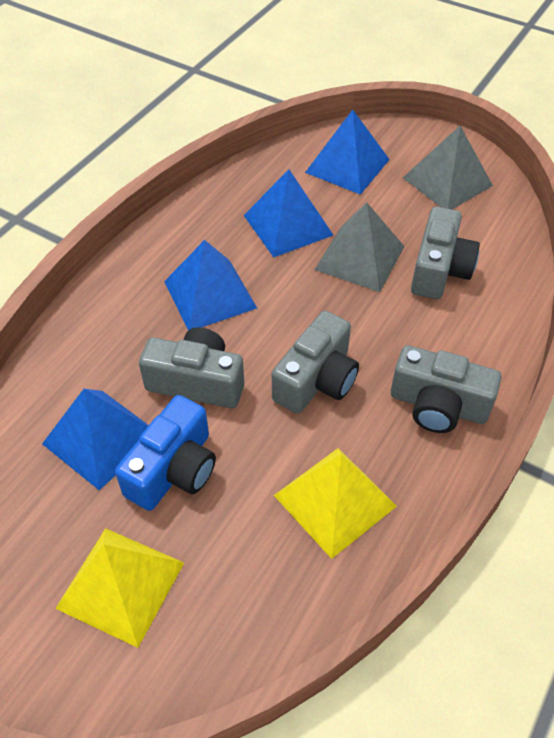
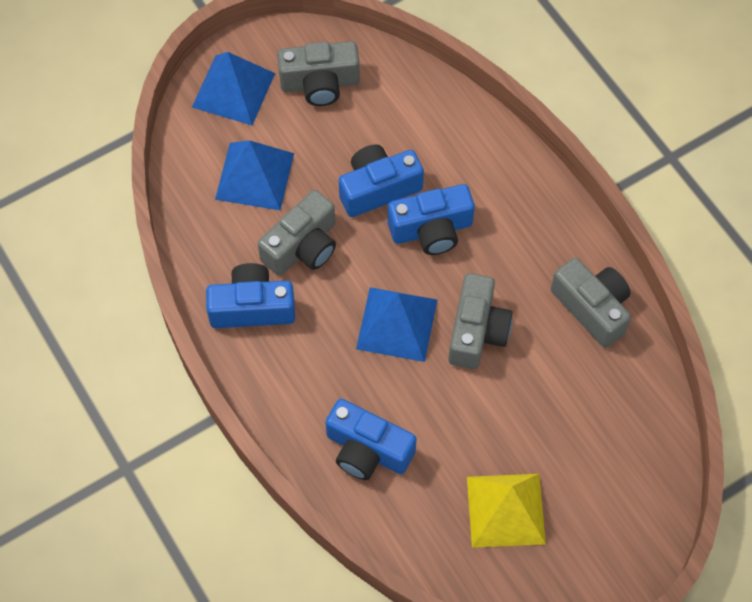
blue camera: [115,395,216,511] = 1 -> [206,263,295,328] [325,399,417,480] [339,144,424,217] [388,184,475,255] = 4
blue pyramid: [42,389,149,491] [164,240,257,331] [244,169,333,257] [305,110,390,195] = 4 -> [192,52,275,125] [215,140,294,210] [356,287,437,362] = 3
grey pyramid: [314,202,405,292] [403,126,493,209] = 2 -> none = 0
yellow pyramid: [55,528,184,648] [274,448,397,559] = 2 -> [467,474,546,548] = 1

